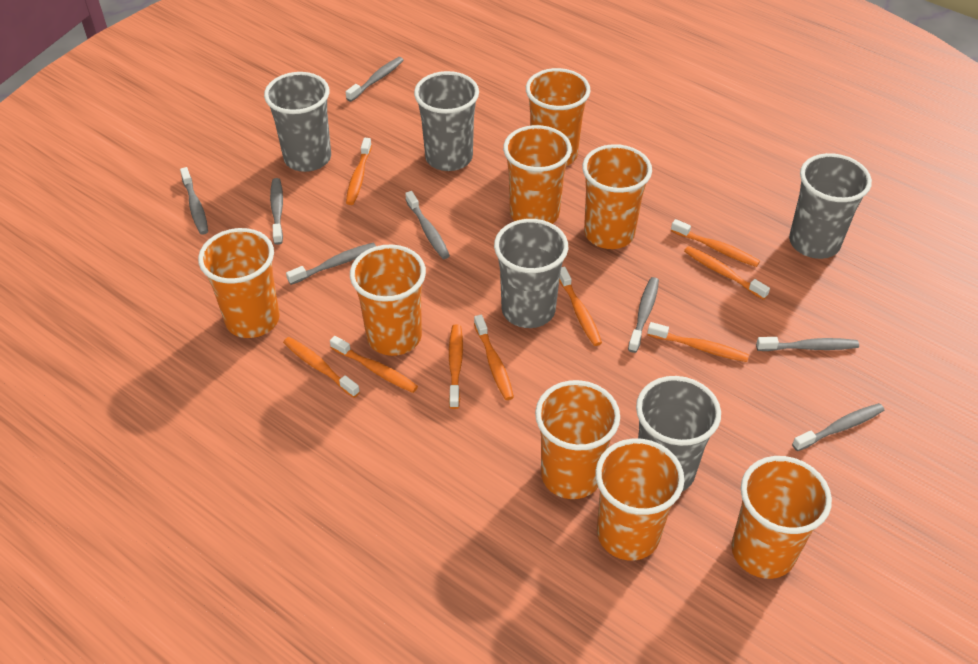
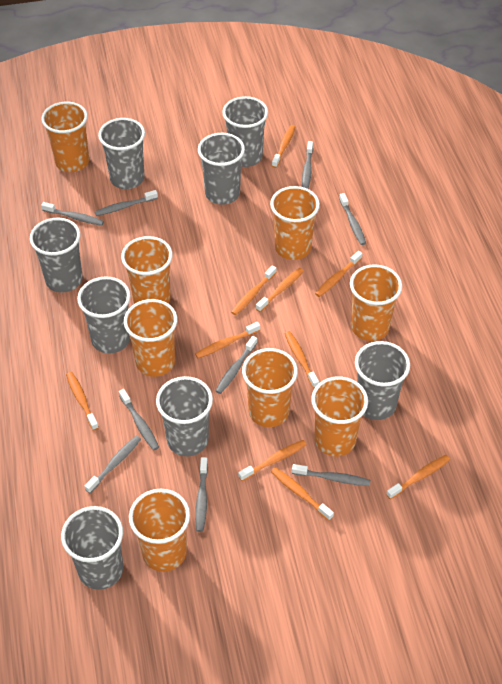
grey cup: [264,72,331,172] [414,71,479,171] [494,219,568,328] [636,376,721,491] [789,153,872,259] = 5 -> [30,218,83,293] [61,506,123,590] [77,277,130,353] [98,118,145,189] [156,376,213,456] [198,133,245,205] [222,96,268,167] [355,341,410,420] = 8
grey toothbrush: [180,167,208,235] [270,178,283,245] [286,243,376,285] [346,57,404,102] [405,191,450,259] [628,277,659,353] [756,337,859,351] [792,403,884,451] = 8 -> [41,202,104,226] [84,435,141,493] [95,190,158,216] [119,389,159,450] [195,457,208,532] [215,336,257,394] [292,464,370,486] [302,141,313,189] [339,193,366,245] = 9
orange toothbrush: [283,337,360,398] [330,336,418,393] [346,138,372,205] [449,324,463,409] [474,315,514,400] [559,267,602,346] [648,322,749,362] [671,219,760,267] [684,246,770,300] = 9 -> [66,372,99,431] [195,322,260,358] [231,265,277,315] [238,440,307,481] [256,268,304,312] [271,467,334,521] [272,125,295,168] [285,331,319,388] [315,251,362,297] [386,455,450,499] = 10

